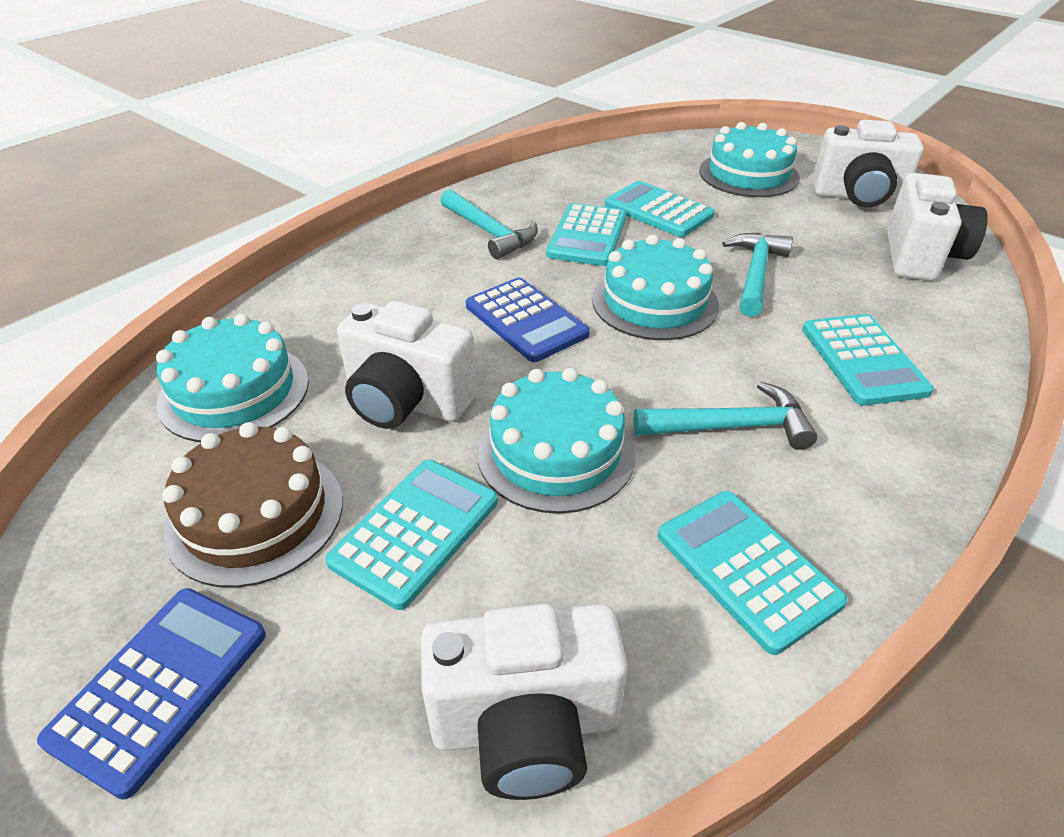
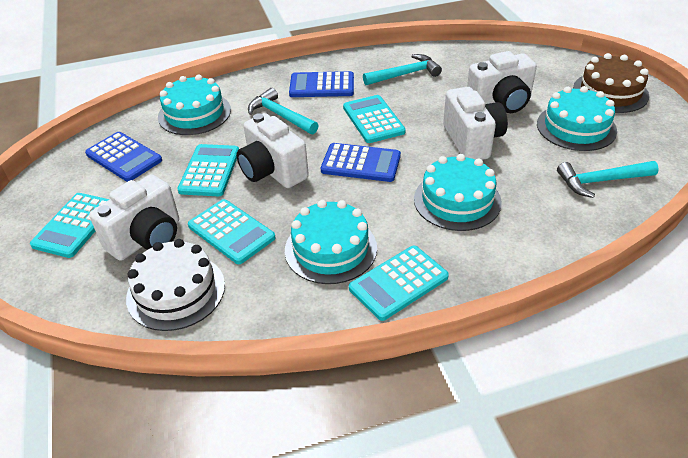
blue calculator: [37,588,266,800] [466,278,590,362] = 2 -> [85,132,162,182] [289,71,354,97] [321,143,401,182] = 3
white cake: none = 0 -> [126,239,225,331] = 1

